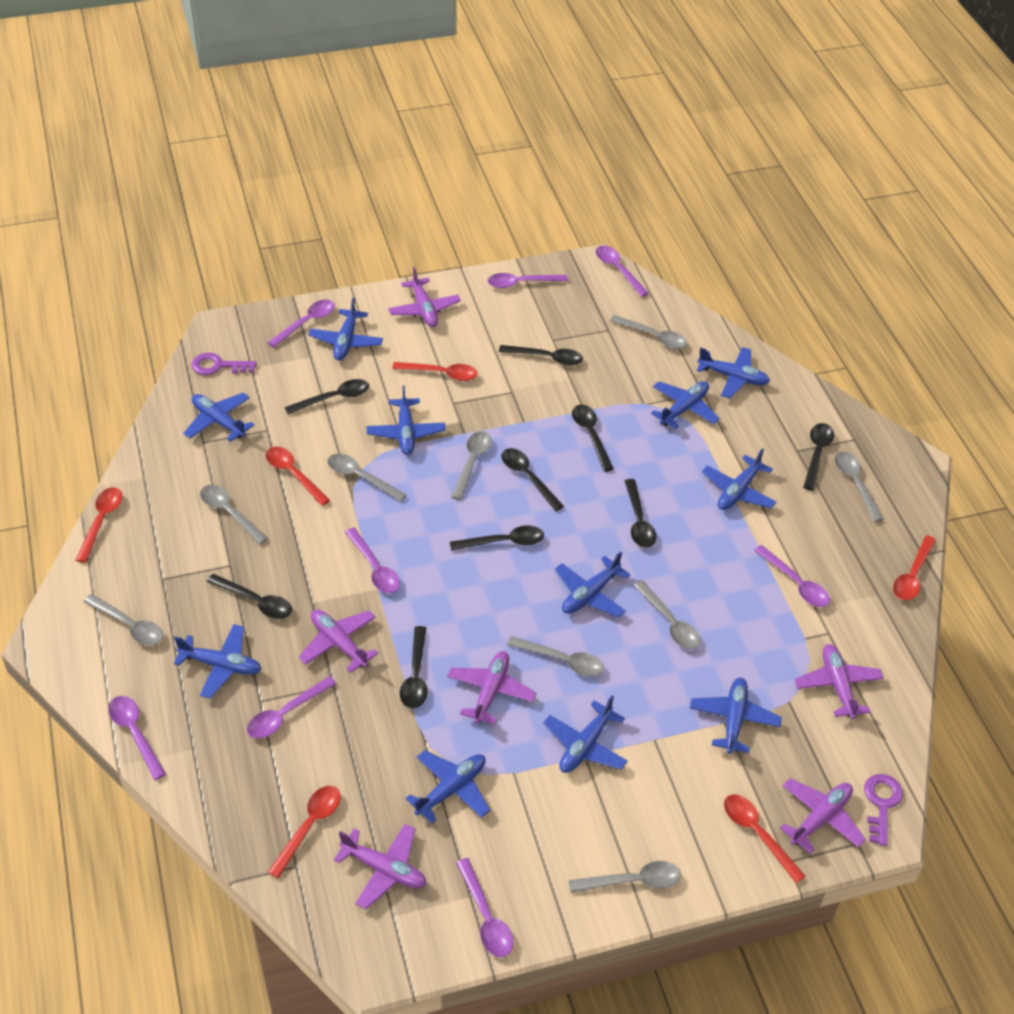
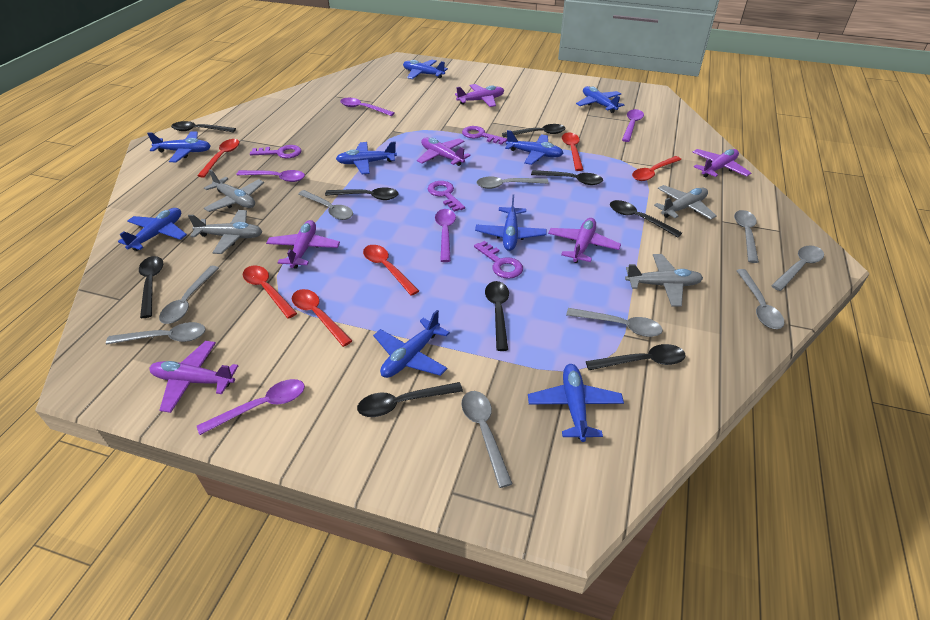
blue plane: [174,624,261,699] [183,393,254,442] [308,297,383,361] [366,385,446,455] [406,750,490,823] [543,696,628,773] [555,551,630,618] [651,381,720,429] [690,677,782,754] [697,347,770,399] [702,448,777,510] = 11 -> [118,208,187,251] [147,132,211,162] [336,141,397,174] [373,310,450,378] [403,60,448,79] [475,194,547,251] [505,130,563,165] [528,364,624,442] [576,86,624,113] = 9
grey plane: none = 0 -> [188,210,262,254] [204,170,264,212] [625,254,703,307] [654,185,717,219] = 4
purple key: [191,353,257,375] [864,774,903,846] = 2 -> [250,145,301,158] [428,181,465,212] [462,126,507,145] [474,241,523,279] = 4
purple spoon: [108,696,166,780] [247,676,337,738] [267,300,335,348] [345,528,400,593] [456,858,513,957] [488,273,568,288] [596,246,649,297] [754,545,830,607] = 8 -> [197,379,305,435] [237,170,305,182] [340,98,395,116] [435,209,456,262] [622,109,644,142] = 5

